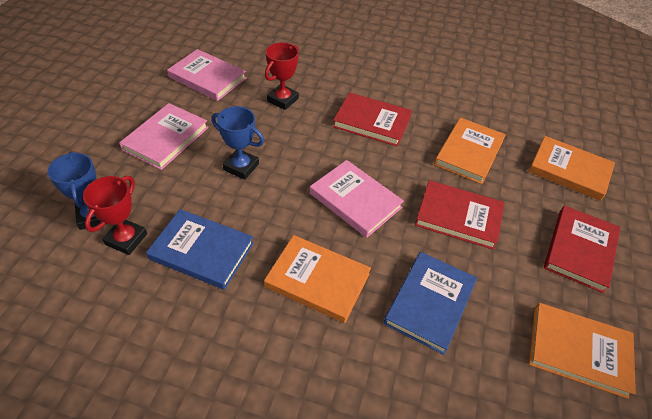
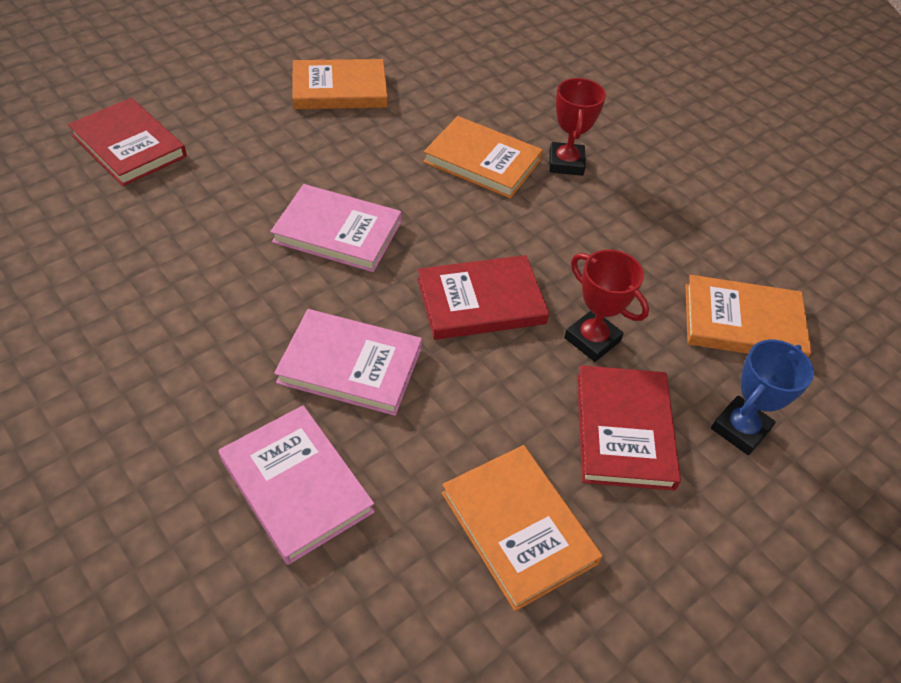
blue book: [146,209,254,290] [384,252,477,355] = 2 -> none = 0
blue trophy: [47,152,101,230] [211,106,264,180] = 2 -> [711,339,814,455] = 1

